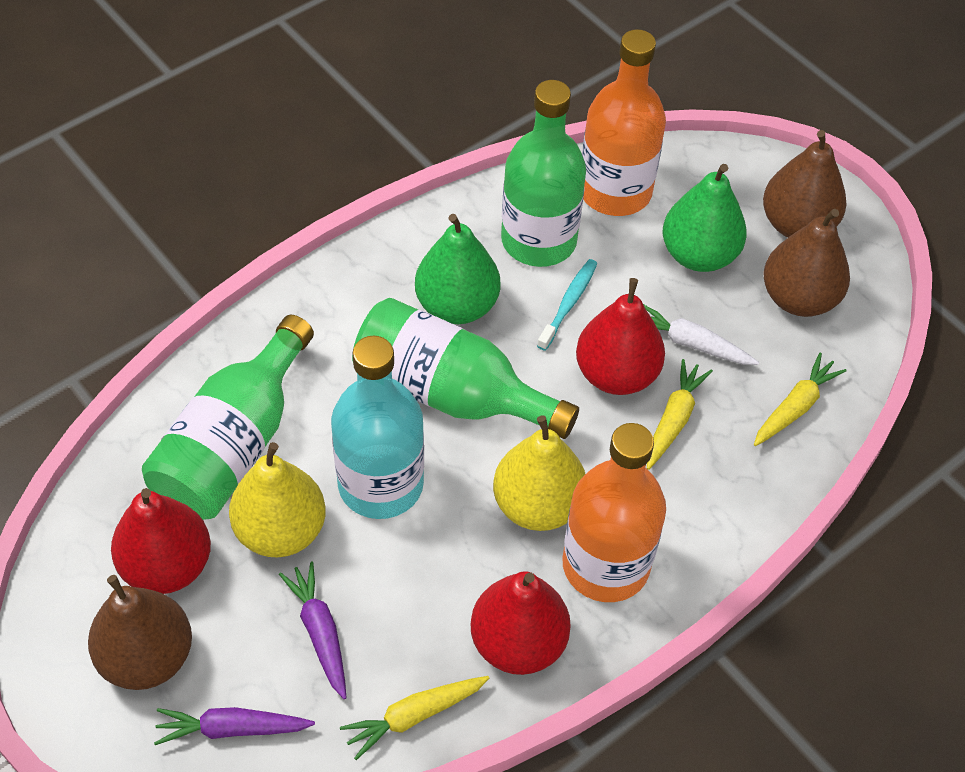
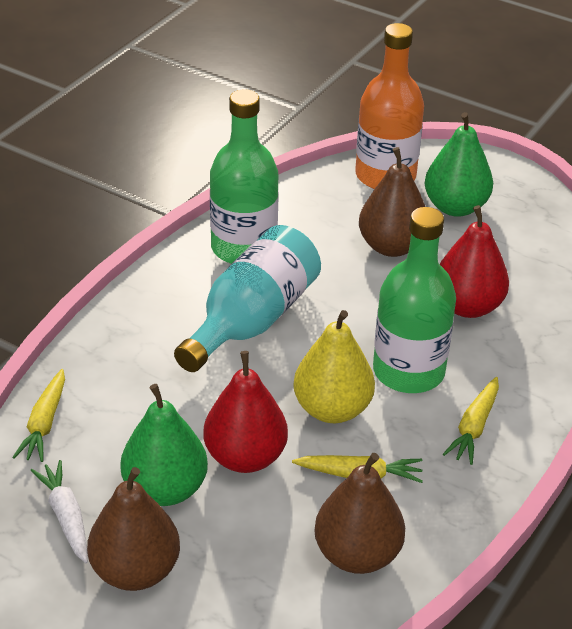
green bottle: [142,315,314,520] [352,298,579,439] [501,80,586,267] = 3 -> [210,89,279,264] [373,207,456,393] = 2
orange bottle: [562,423,666,602] [582,29,666,216] = 2 -> [355,23,424,189] = 1
purple carrot: [154,707,315,745] [279,562,346,699] = 2 -> none = 0
red pear: [111,488,211,594] [471,571,571,675] [576,278,665,395] = 3 -> [204,351,288,473] [439,205,509,318] = 2
turquoise toothbrush: [537,259,597,351] = 1 -> none = 0
yellow pear: [229,442,326,557] [493,415,585,531] = 2 -> [293,310,375,423] = 1

